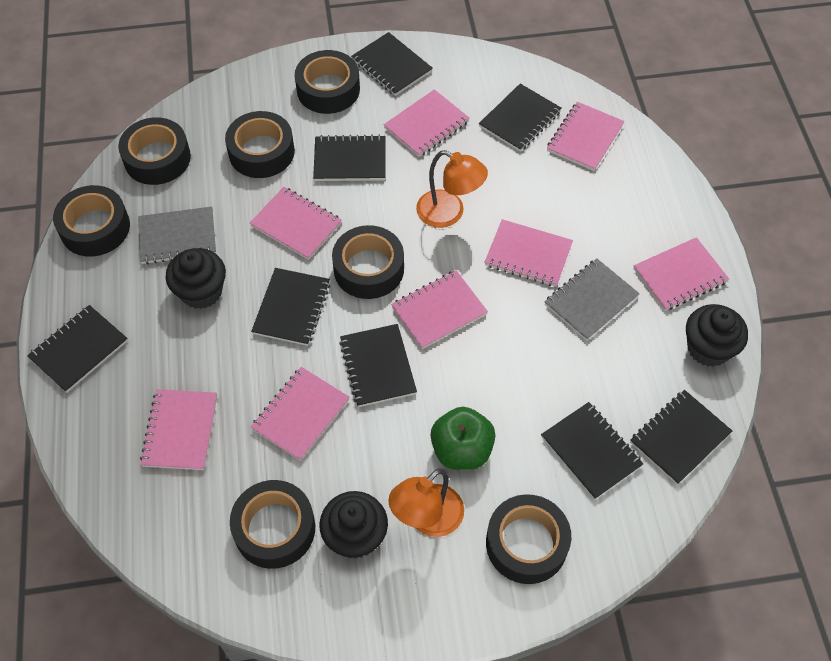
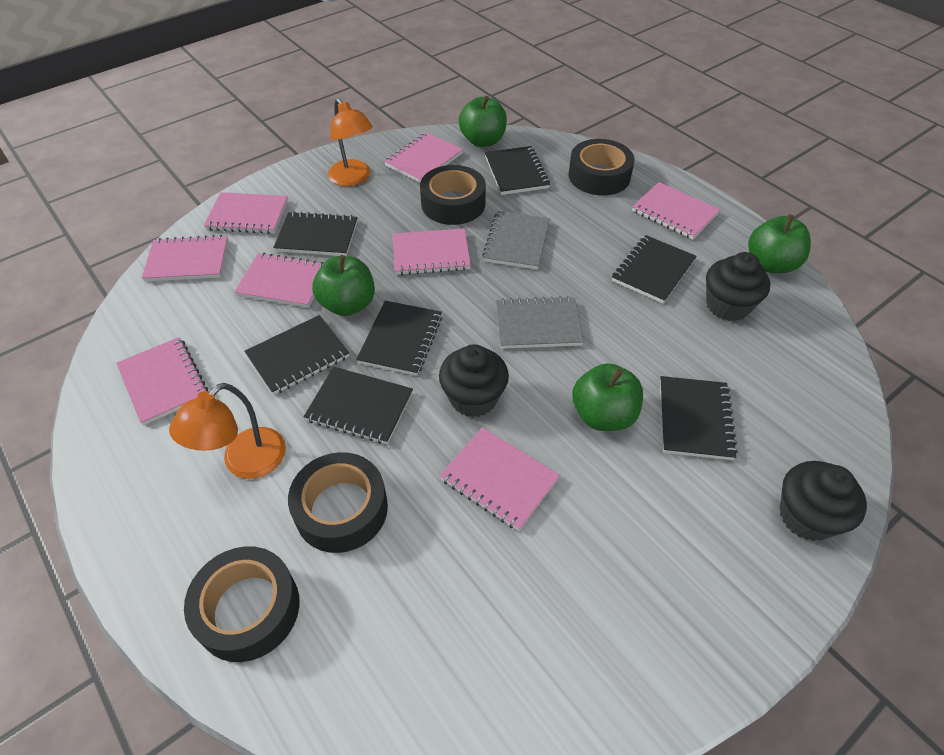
black notebook: [27,305,128,393] [251,268,330,346] [313,135,386,181] [339,324,417,407] [351,32,433,96] [479,84,562,152] [541,402,644,500] [630,390,732,485] = 8 -> [244,315,349,395] [273,211,358,256] [304,367,413,444] [356,301,442,376] [485,146,550,195] [612,235,697,304] [660,376,738,460] = 7
black tape: [53,185,130,257] [118,117,191,185] [225,111,295,178] [230,480,315,569] [295,50,360,114] [332,225,404,299] [486,494,571,584] = 7 -> [184,546,300,662] [288,452,388,553] [420,165,486,225] [568,139,635,195] = 4
green apple: [431,407,495,470] = 1 -> [312,255,375,316] [459,96,507,147] [572,363,643,431] [748,215,811,273] = 4

